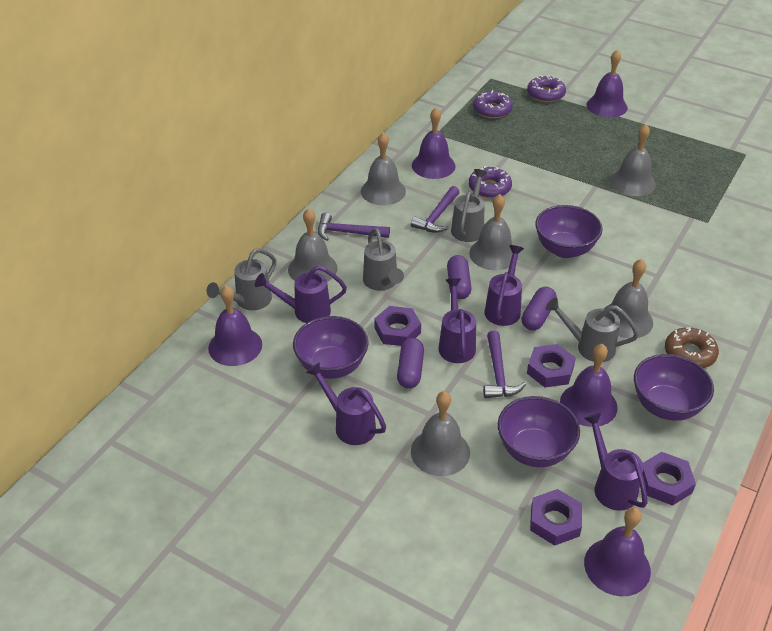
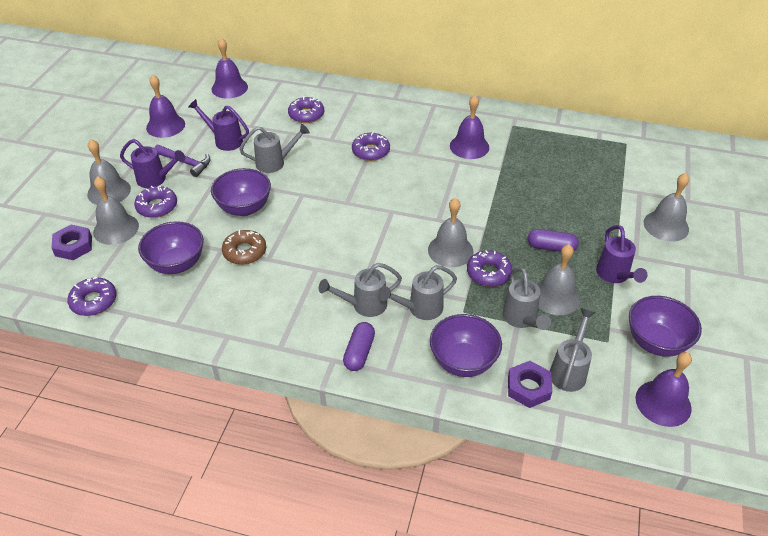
grey bell: [288,208,337,282] [361,133,406,205] [411,391,470,476] [469,194,518,270] [604,259,653,338] [610,124,656,196] = 6 -> [87,139,131,205] [93,176,139,245] [428,198,473,267] [537,244,580,315] [644,173,689,241] = 5
grey watering can: [207,248,277,310] [363,228,404,291] [451,169,487,242] [546,297,639,362] = 4 -> [239,124,310,173] [319,263,402,317] [379,265,457,320] [503,267,551,330] [550,308,595,392] = 5
purple bell: [208,285,262,366] [412,108,455,179] [560,344,617,427] [584,507,651,596] [587,50,628,118] = 5 -> [146,75,185,138] [211,38,248,99] [450,95,489,159] [636,352,692,427] = 4
purple capsule: [397,338,424,388] [447,255,472,299] [521,287,557,331] = 3 -> [343,322,375,371] [528,229,579,252] = 2
purple donut: [469,166,512,198] [473,90,513,119] [527,75,566,102] = 3 -> [67,277,117,316] [134,186,177,218] [288,96,324,123] [352,132,390,161] [467,250,512,287] = 5
purple hammer: [318,213,390,241] [411,186,459,233] [483,331,526,398] = 3 -> [154,145,211,177] = 1
purple nut: [374,306,421,346] [527,344,576,387] [530,489,582,546] [643,452,696,506] = 4 -> [51,225,92,260] [508,361,552,408] = 2
purple watering can: [255,265,347,323] [306,362,386,445] [439,278,476,363] [484,245,524,326] [584,413,648,511] = 5 -> [120,139,185,188] [188,99,249,151] [596,225,648,283] = 3

